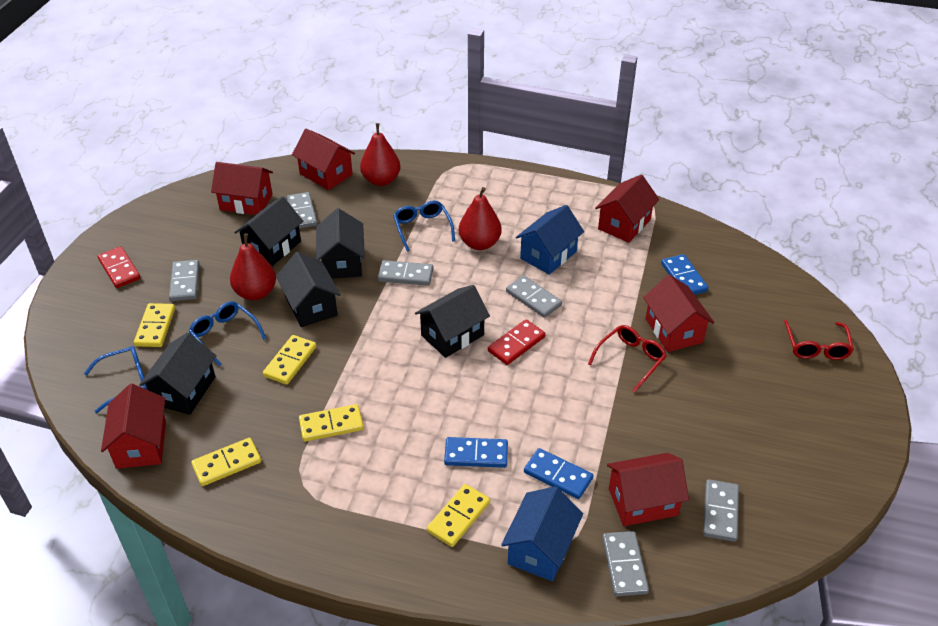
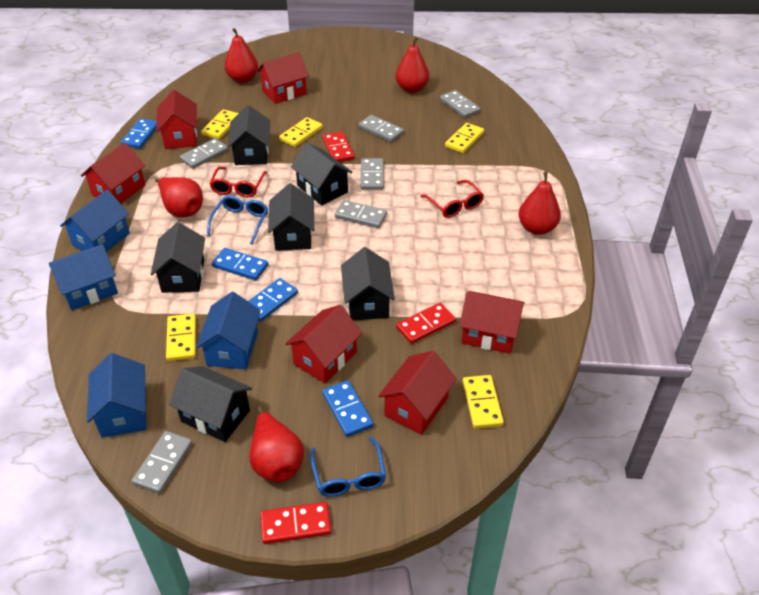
black house: [139,333,216,415] [234,196,303,266] [276,252,341,327] [316,208,365,278] [415,285,490,358] = 5 -> [151,222,205,293] [169,366,252,442] [227,105,270,165] [268,183,314,251] [291,142,352,206] [341,247,395,321] = 6
blue domino: [444,437,508,468] [524,448,593,499] [661,254,708,295] = 3 -> [121,118,157,149] [212,248,268,281] [248,278,298,322] [322,380,374,437] = 4
blue glasses: [84,346,148,413] [189,301,267,367] [393,201,455,252] = 3 -> [207,196,268,244] [310,437,386,497] = 2
blue house: [501,486,583,582] [516,205,584,275] = 2 -> [49,244,118,311] [60,190,130,252] [87,353,146,438] [196,292,261,370] = 4
red domino: [98,246,141,288] [488,320,545,365] = 2 -> [260,502,331,544] [323,132,355,162] [396,303,456,344] = 3
red pear: [230,234,276,300] [360,123,400,186] [459,187,502,250] = 3 -> [155,177,203,218] [225,28,258,83] [249,406,304,482] [395,37,429,93] [519,171,561,235] = 5

